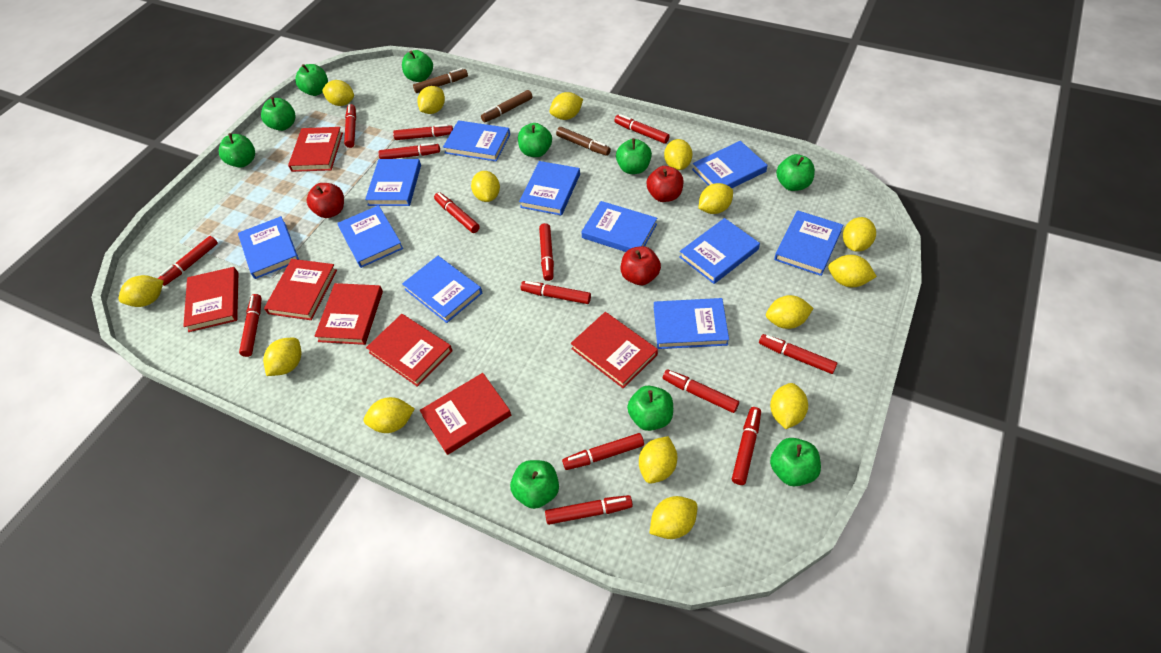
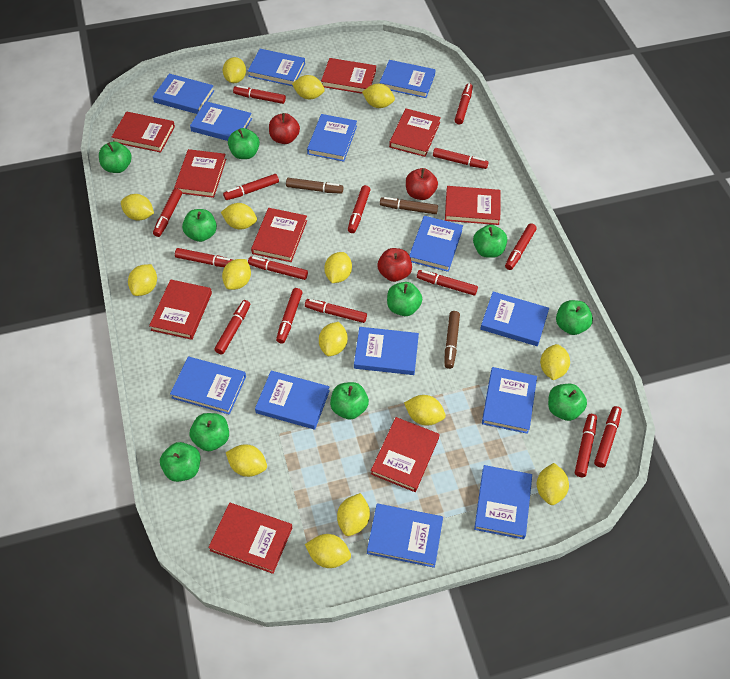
blue book: [238,216,299,279] [337,205,403,268] [365,159,421,206] [402,256,482,323] [443,120,510,162] [519,161,580,216] [581,201,657,252] [654,298,729,349] [680,218,760,284] [692,141,767,188] [774,210,843,276] = 11 -> [153,74,214,114] [170,357,246,415] [190,101,252,141] [248,49,305,86] [255,371,330,430] [307,114,357,162] [354,327,419,375] [367,504,443,568] [379,60,436,98] [409,216,463,272] [474,465,532,539] [480,292,549,346] [482,367,537,434] = 13
red book: [183,267,238,332] [264,259,337,320] [288,127,343,172] [314,283,383,345] [366,314,452,387] [420,373,511,455] [571,312,658,388] = 7 -> [112,112,175,153] [149,279,212,340] [174,149,226,198] [208,503,292,574] [251,208,307,262] [321,58,376,94] [371,417,439,492] [389,109,441,157] [445,186,501,225] = 9
red marker: [158,236,218,286] [239,294,262,357] [344,104,356,148] [379,143,440,159] [393,124,453,140] [434,192,480,233] [521,281,591,304] [539,223,554,281] [545,495,633,525] [562,433,644,470] [614,114,670,144] [663,370,739,413] [732,407,761,485] [759,334,837,374] = 14 -> [153,188,182,237] [175,248,232,267] [214,300,250,354] [223,174,279,200] [233,85,286,104] [248,256,308,280] [276,288,303,343] [305,299,367,323] [348,185,370,233] [417,270,478,296] [433,148,489,169] [455,83,473,125] [505,223,537,270] [575,414,597,477] [594,406,622,468] = 15

